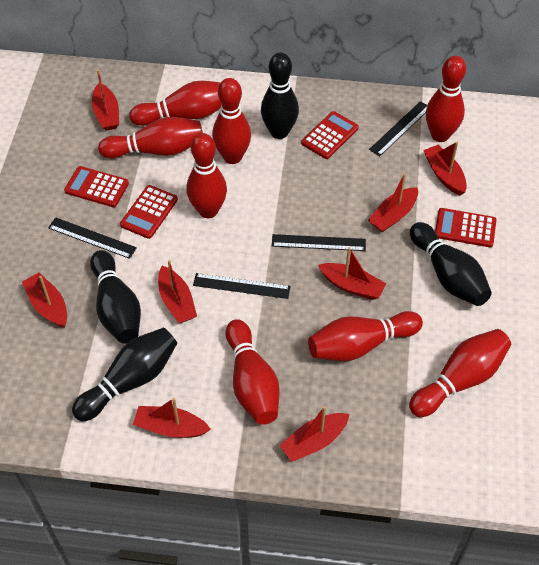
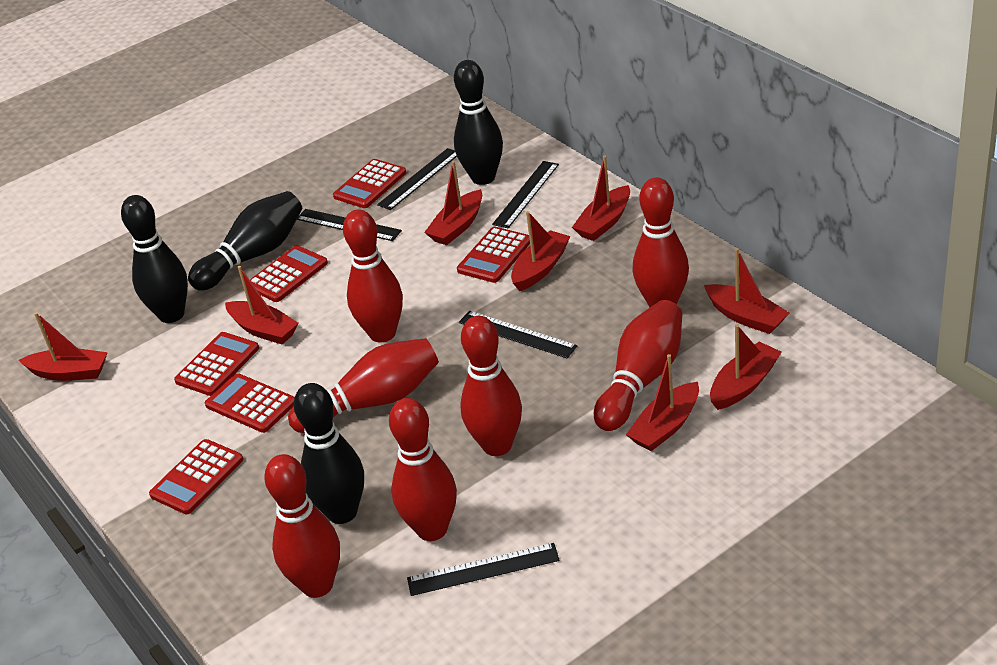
black ruler: [48,217,137,259] [193,273,291,299] [272,234,366,251] [369,101,427,156] = 4 -> [297,209,402,241] [377,148,457,210] [407,543,560,596] [459,311,578,358] [492,161,559,228] = 5
red bowling pin: [98,117,203,159] [129,81,221,126] [186,133,227,218] [212,78,251,164] [225,319,280,425] [308,311,423,361] [409,329,511,417] [426,56,466,142] = 8 -> [264,454,340,598] [288,338,439,433] [343,210,403,343] [389,398,457,541] [460,316,522,456] [594,300,682,431] [632,177,689,307] = 7
red calculator: [64,166,129,207] [120,185,178,239] [301,111,359,159] [435,208,496,247] = 4 -> [149,439,243,514] [174,332,259,396] [205,373,295,433] [250,245,328,302] [333,159,406,208] [457,227,530,283] = 6

